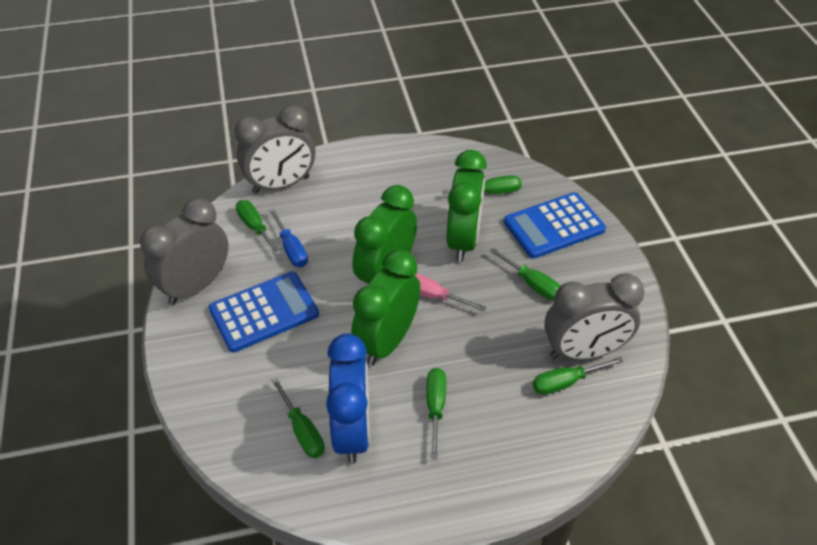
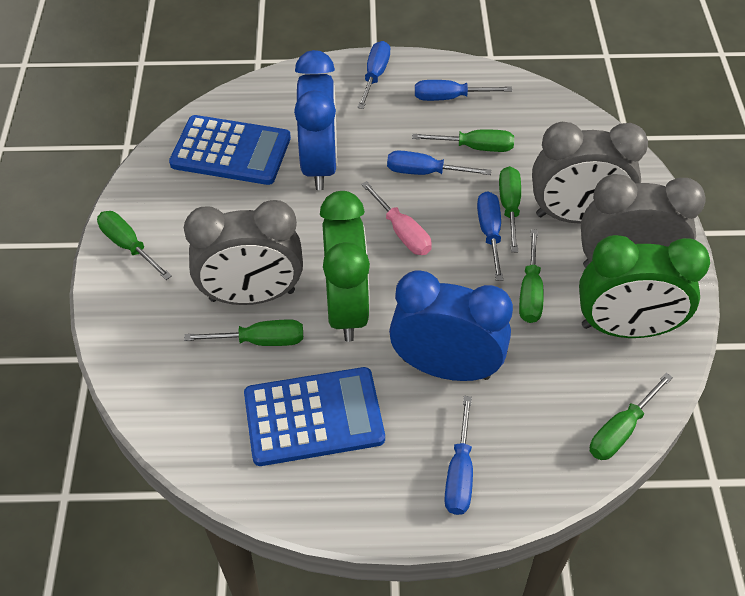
blue clock: [326,333,370,464] = 1 -> [294,50,337,190] [389,271,513,381] = 2
blue screwdriver: [269,208,308,267] = 1 -> [357,41,390,109] [387,150,491,175] [415,80,512,101] [444,396,473,515] [477,191,503,281] = 5
green clock: [351,250,420,366] [353,185,417,284] [447,150,487,262] = 3 -> [320,191,370,342] [579,235,710,338] = 2

